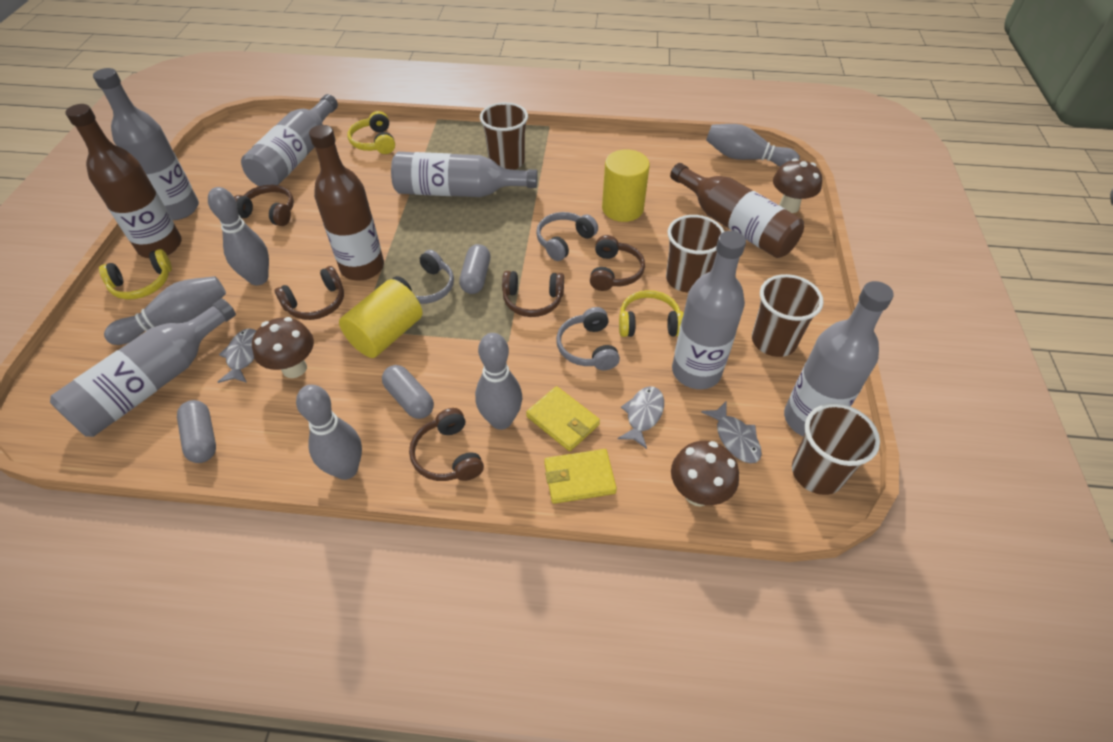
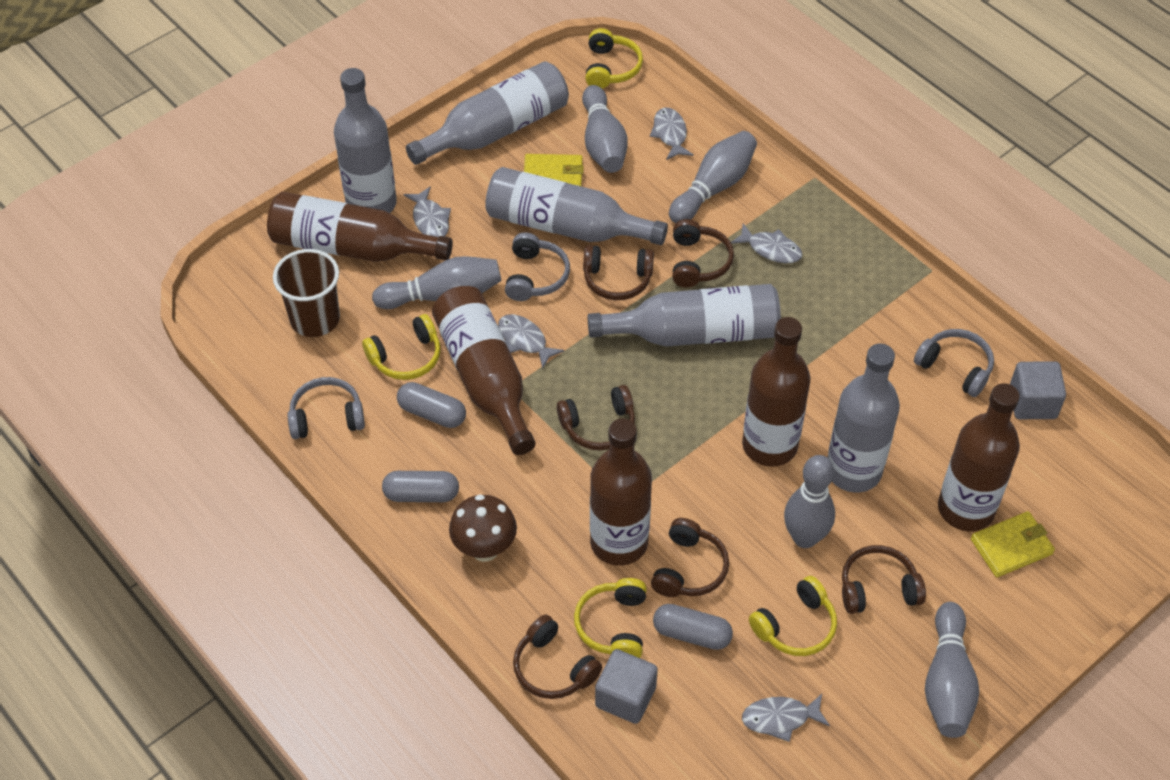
brown bottle: [66,104,182,258] [309,125,384,281] [670,163,804,258] = 3 -> [267,192,453,262] [432,286,536,455] [590,418,652,566] [742,317,810,467] [938,383,1020,531] = 5
brown cup: [480,102,528,170] [666,215,725,293] [752,274,824,357] [792,403,880,495] = 4 -> [273,249,340,337] = 1
brown headphones: [234,185,294,226] [275,266,344,320] [409,408,484,481] [502,271,564,317] [590,235,645,291] = 5 -> [513,615,602,699] [557,385,635,450] [583,245,654,300] [651,518,729,597] [672,219,734,288] [842,545,926,614] = 6
brown mushroom: [252,317,314,378] [671,441,739,507] [773,159,822,213] = 3 -> [449,494,517,562] = 1
grey bottle: [50,299,236,437] [93,68,199,220] [241,94,338,186] [391,152,538,197] [672,231,746,389] [784,281,894,437] = 6 -> [334,68,397,213] [406,61,569,165] [485,167,668,245] [588,284,781,347] [827,344,900,493] = 5
grey cube: none = 0 -> [595,649,658,724] [1010,361,1066,419] = 2
grey fish: [218,328,256,383] [618,386,664,449] [701,402,762,463] = 3 -> [403,186,451,237] [498,314,564,369] [650,108,694,160] [731,223,802,263] [742,694,830,742] = 5
yellow cylinder: [339,279,422,358] [602,149,650,222] = 2 -> none = 0
yellow headphones: [99,249,172,300] [348,111,395,154] [619,290,684,337] = 3 -> [362,314,441,380] [574,578,647,658] [585,28,643,89] [749,576,837,656] = 4

